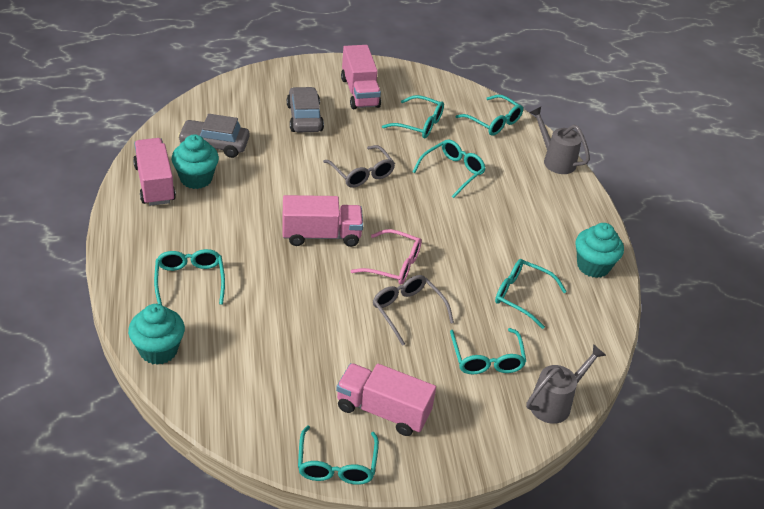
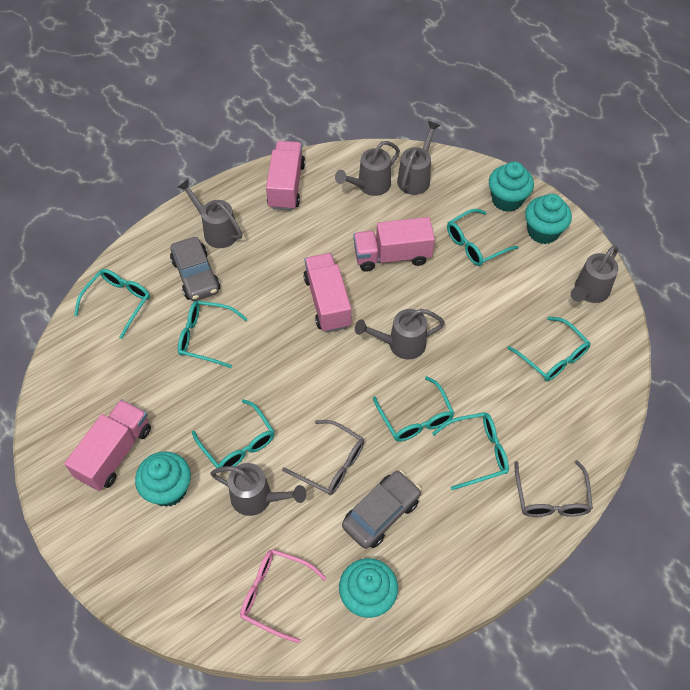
grey watering can: [526,344,606,424] [529,107,590,174] = 2 -> [177,179,242,248] [210,463,306,516] [335,141,400,196] [355,309,445,360] [397,121,441,195] [571,246,618,303] = 6
turquoise cupcake: [128,304,185,365] [171,134,219,189] [575,223,624,278] = 3 -> [135,452,191,507] [339,558,398,618] [489,162,534,212] [525,194,572,244] = 4

